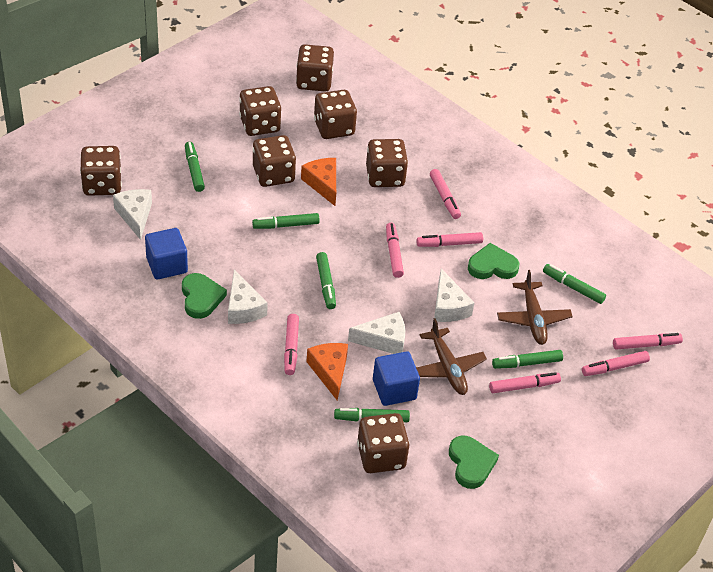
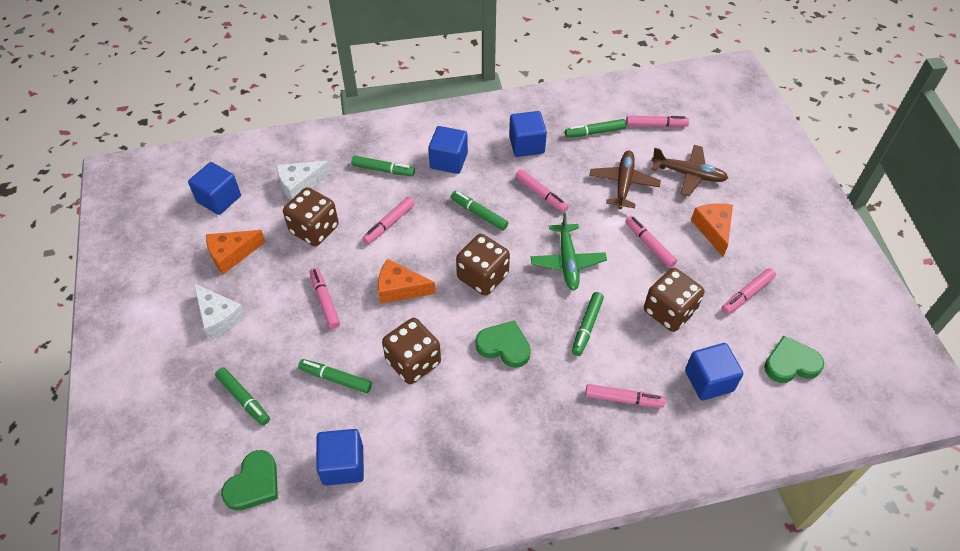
blue cube: [145,228,188,280] [373,351,420,406] = 2 -> [188,162,241,215] [316,429,364,486] [428,126,468,174] [509,111,547,157] [685,343,743,401] = 5
brown dice: [80,146,122,196] [239,86,281,136] [253,135,296,187] [296,44,334,92] [314,90,357,139] [357,413,409,473] [366,139,408,187] = 7 -> [283,187,339,246] [382,318,441,384] [456,234,510,296] [644,268,704,332] = 4
green plane: none = 0 -> [531,212,607,290] = 1
orange cheese: [301,158,336,206] [306,343,348,400] = 2 -> [206,230,266,274] [378,259,436,304] [691,203,733,257] = 3
white cheese: [113,189,152,240] [228,270,268,324] [348,312,405,354] [434,269,474,322] = 4 -> [194,284,245,339] [276,161,331,200] = 2

